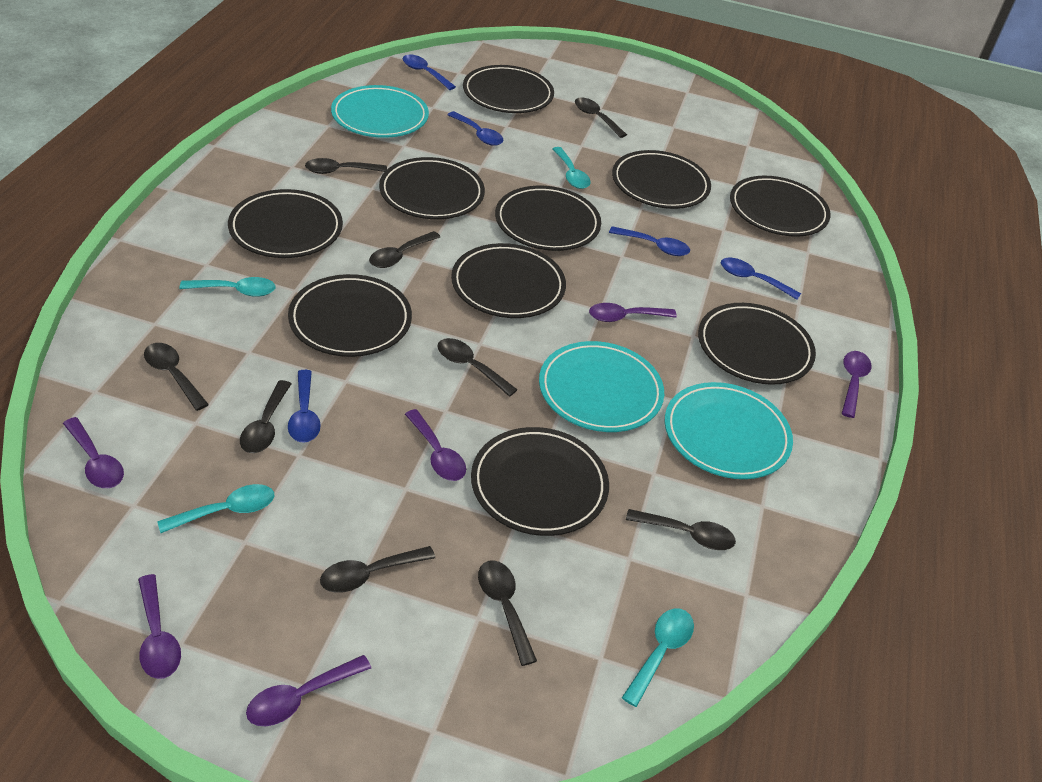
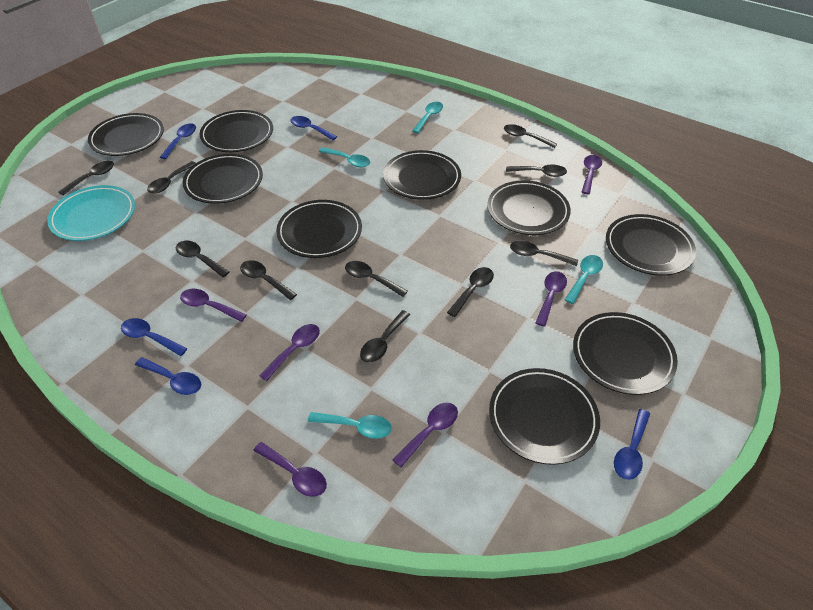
black plate: [228,189,343,258] [288,274,412,357] [379,157,485,219] [451,243,566,318] [463,65,554,113] [471,427,609,536] [495,186,601,251] [612,150,711,209] [698,303,816,385] [730,176,831,237] = 10 -> [88,113,164,156] [183,154,263,204] [199,110,273,152] [276,200,362,258] [383,150,461,200] [487,180,571,235] [489,368,600,465] [573,312,678,395] [606,214,696,276] = 9
black spoon: [144,343,209,411] [240,380,291,453] [305,158,387,174] [320,546,435,593] [369,231,440,268] [437,338,518,397] [478,560,537,666] [575,97,627,138] [626,509,736,550] = 9 -> [59,161,114,196] [147,161,196,193] [176,241,229,277] [240,260,297,300] [345,261,408,297] [360,310,410,363] [447,267,494,317] [504,124,557,148] [506,164,567,177] [510,240,578,266] = 10
turquoise plate: [331,85,429,138] [539,341,664,432] [665,382,793,479] = 3 -> [47,185,135,241] = 1

